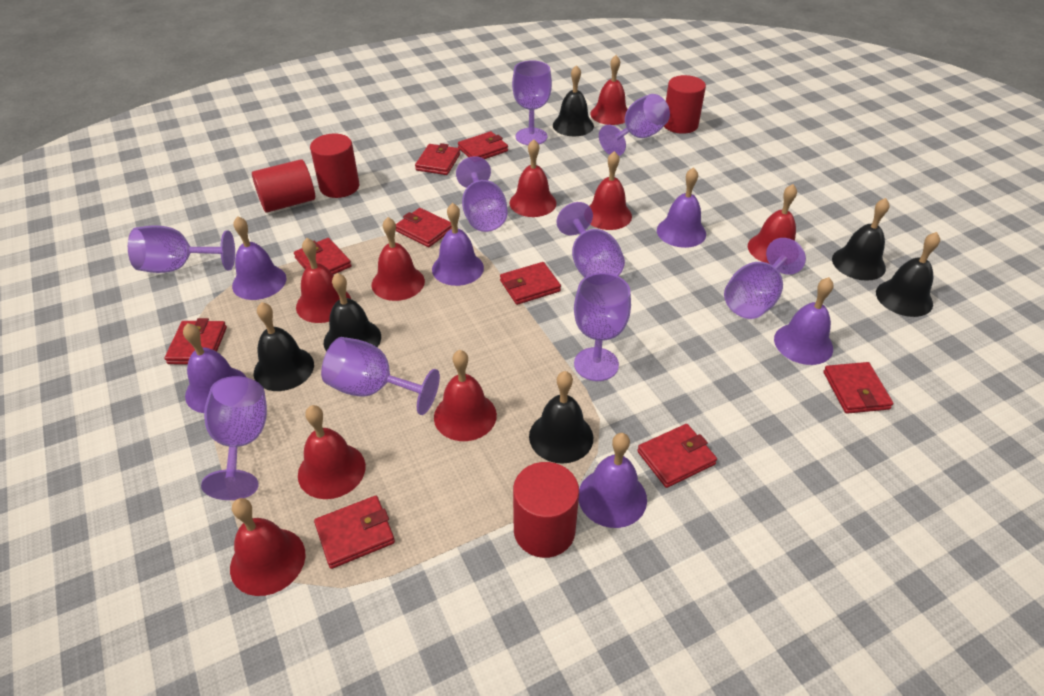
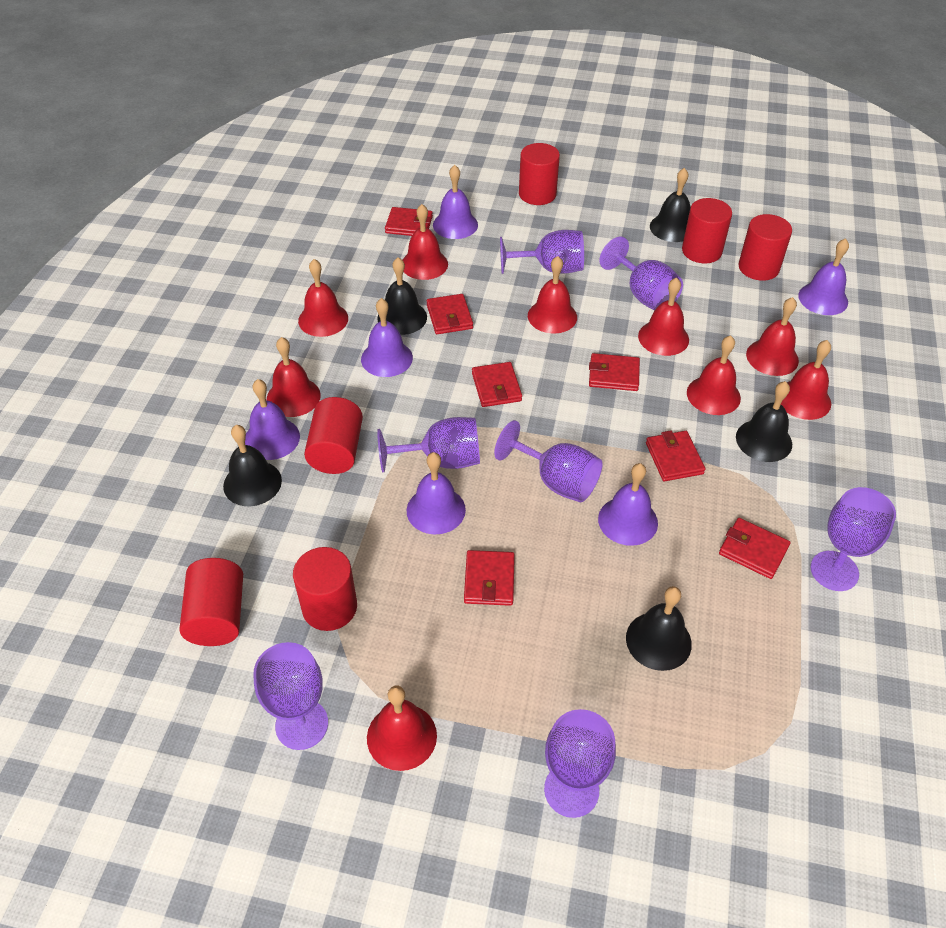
black bell: [254,302,314,391] [324,273,381,352] [529,371,593,464] [553,65,594,136] [832,198,889,281] [876,232,940,317] = 6 -> [223,425,282,506] [377,257,427,335] [626,586,692,671] [650,168,690,242] [736,381,792,462] = 5
purple goblet: [128,226,235,273] [201,376,267,500] [321,337,440,415] [456,156,508,232] [512,60,552,145] [557,202,625,278] [574,273,631,381] [599,94,670,156] [724,238,806,319] = 9 -> [253,642,328,750] [377,417,480,472] [494,420,603,502] [500,230,584,274] [544,709,616,818] [599,237,683,310] [811,487,896,591] = 7
red cylinder: [252,159,315,213] [310,134,359,198] [513,462,579,558] [664,75,706,134] = 4 -> [180,558,243,646] [293,547,357,631] [304,397,363,474] [519,143,560,205] [682,198,732,263] [738,214,792,281] = 6
red wallet: [165,318,227,365] [294,238,352,275] [314,496,395,569] [396,208,452,247] [415,143,460,175] [458,131,508,159] [500,262,561,305] [637,424,717,488] [823,362,893,414] = 9 -> [385,207,433,236] [427,294,473,334] [464,550,515,606] [472,362,522,407] [589,353,640,391] [646,430,705,481] [719,518,790,579] = 7

